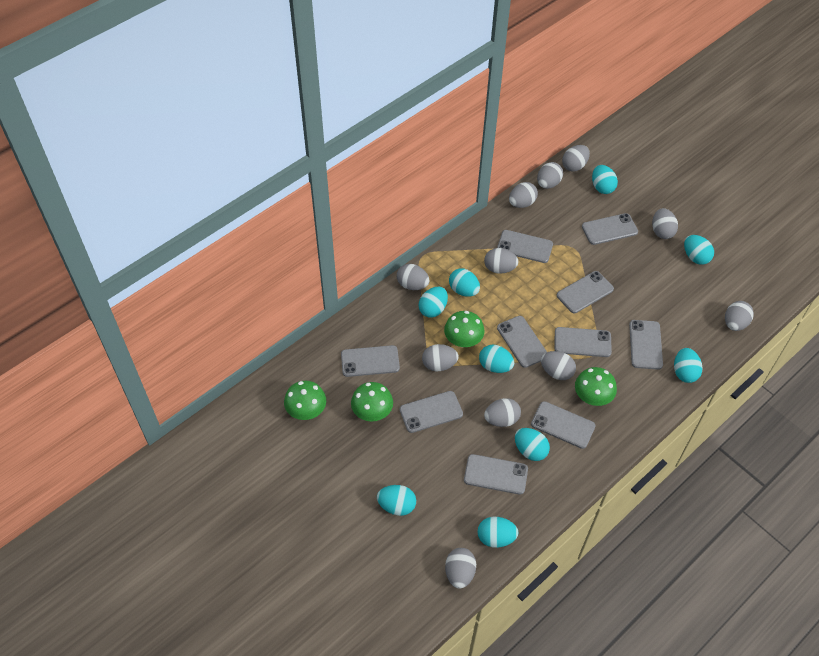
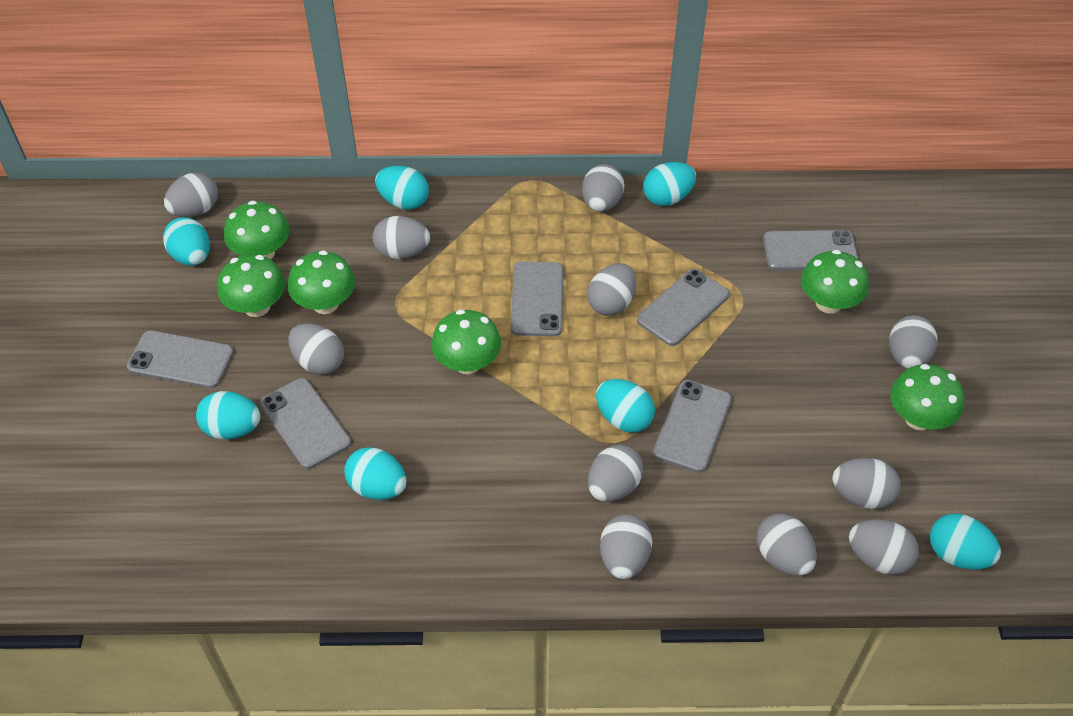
green mushroom: [284,381,326,420] [351,382,393,421] [444,311,485,347] [575,367,617,406] = 4 -> [217,254,285,317] [224,201,290,259] [288,250,355,314] [431,310,501,374] [801,250,869,313] [890,364,964,430] = 6
grey phone: [341,345,400,377] [400,391,463,433] [464,454,528,495] [497,230,553,263] [497,316,547,368] [531,401,596,449] [555,327,612,357] [557,271,614,313] [582,213,638,245] [629,320,663,370] = 10 -> [127,330,234,388] [260,378,351,469] [511,261,563,336] [637,269,729,346] [653,380,732,473] [763,230,859,270] = 6
turquoise egg: [377,485,416,516] [419,287,448,318] [449,269,480,297] [477,517,519,548] [479,344,514,373] [515,428,550,461] [592,165,618,194] [674,348,702,383] [684,235,714,265] = 9 -> [163,217,210,266] [196,391,260,439] [344,447,407,500] [375,166,429,210] [596,379,655,433] [643,162,696,206] [930,514,1001,570] = 7

